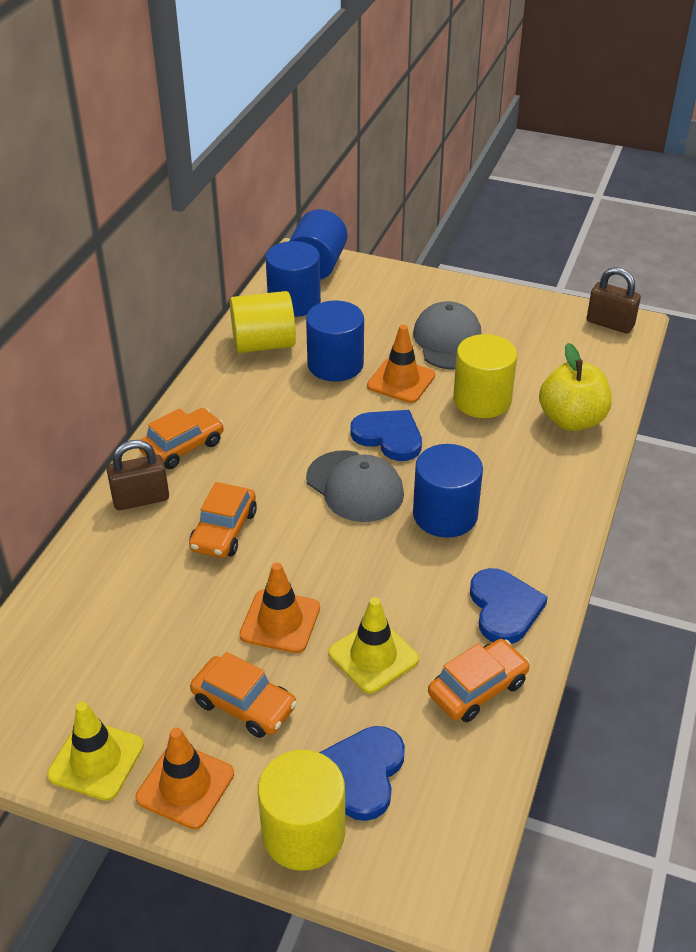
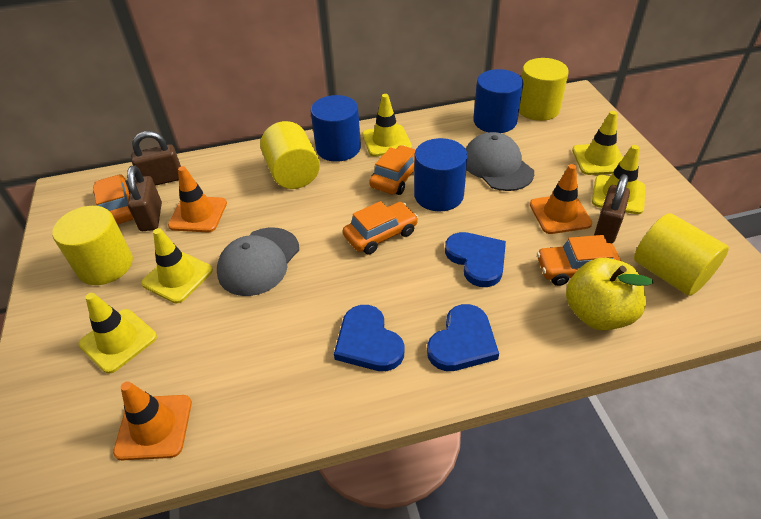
blue cylinder: [266,241,321,317] [289,209,347,280] [306,300,364,382] [413,444,483,538] = 4 -> [311,95,361,162] [414,138,468,211] [473,69,524,133] = 3
brown padlock: [107,440,169,510] [587,267,641,333] = 2 -> [127,165,162,231] [131,131,181,186] [594,174,630,244] = 3
yellow cylinder: [230,291,296,353] [258,750,345,871] [453,334,517,418] = 3 -> [52,206,133,285] [260,121,320,189] [519,58,569,121] [634,213,729,296] = 4
yellow traffic cone: [47,702,144,801] [328,597,419,694] = 2 -> [79,293,157,374] [141,228,213,303] [362,94,412,157] [572,111,623,175] [592,145,645,214] = 5

